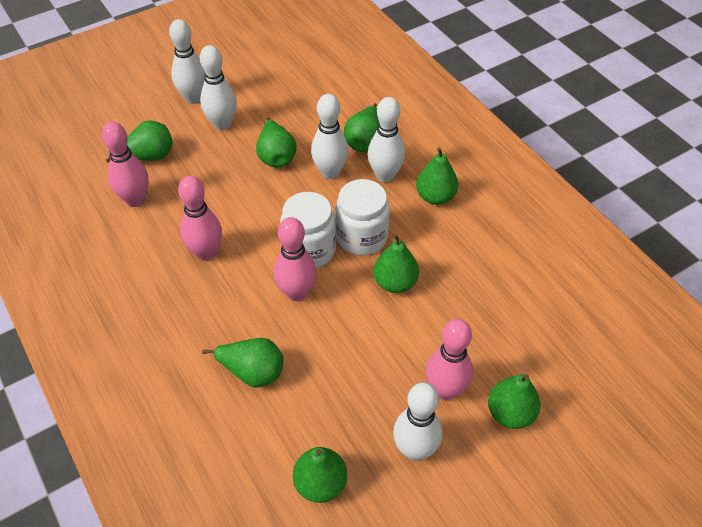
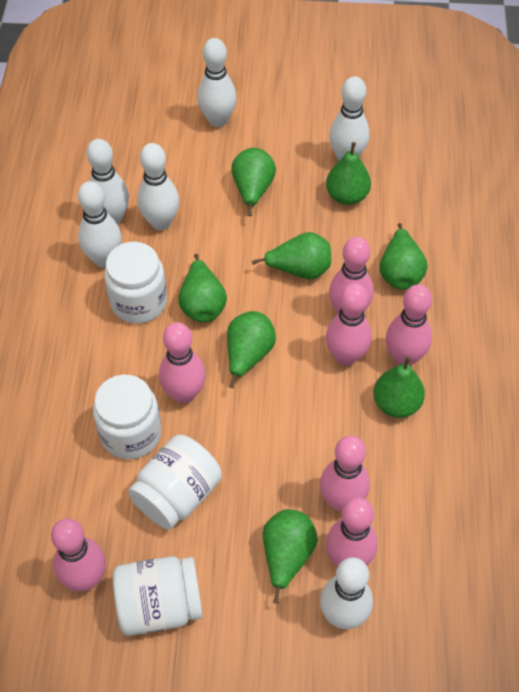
pink bowling pin: [102,122,149,207] [178,176,222,261] [274,217,316,301] [426,319,473,400] = 4 -> [51,518,106,591] [159,322,206,404] [320,436,370,512] [326,283,372,366] [326,497,377,566] [329,237,373,313] [386,284,432,366] = 7
white bowling pin: [169,19,205,104] [200,45,237,130] [311,94,349,179] [368,97,405,182] [393,382,442,461] = 5 -> [78,181,122,267] [87,139,129,224] [137,143,179,230] [197,38,236,127] [320,557,373,629] [329,76,369,161] = 6
white jar: [280,192,336,268] [335,179,390,256] = 2 -> [93,375,162,459] [104,242,167,323] [113,556,203,636] [128,435,222,530] = 4

